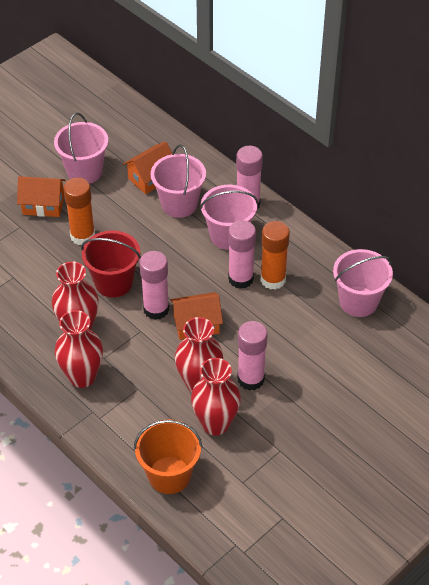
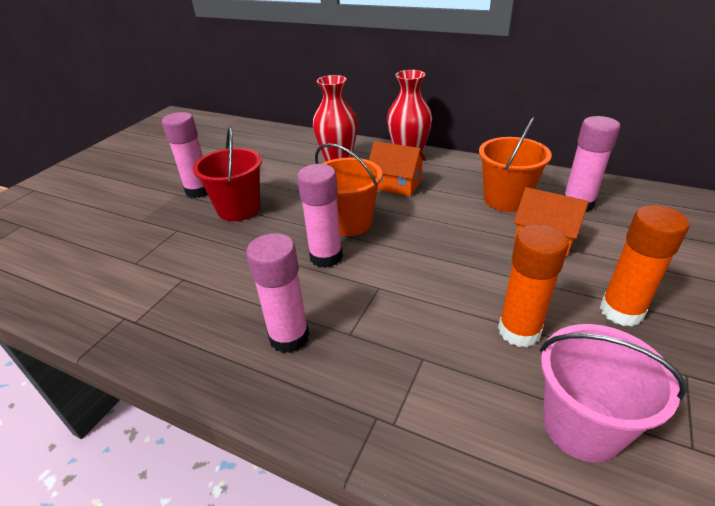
orange bucket: [134,419,203,494] = 1 -> [315,143,382,236] [479,117,552,212] = 2
orange house: [17,176,66,217] [123,141,172,194] [170,292,223,340] = 3 -> [369,141,426,196] [514,187,589,257] = 2
pink bucket: [54,112,108,184] [151,144,206,218] [200,185,258,250] [333,249,393,317] = 4 -> [540,324,686,462] = 1
red vase: [52,262,99,330] [55,310,103,388] [175,317,223,393] [191,358,241,436] = 4 -> [313,75,358,162] [387,70,432,152] = 2

